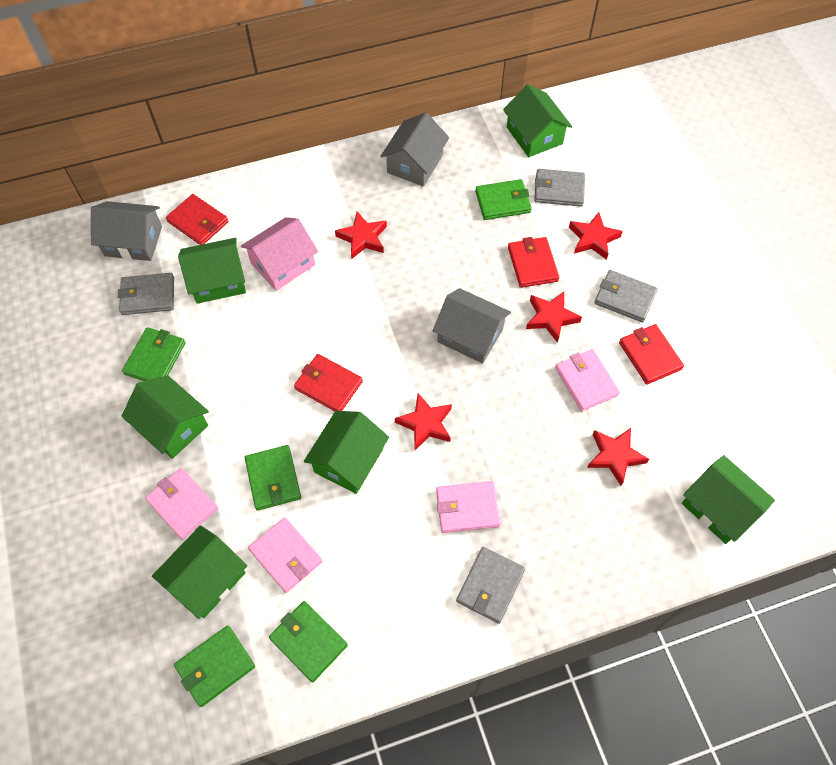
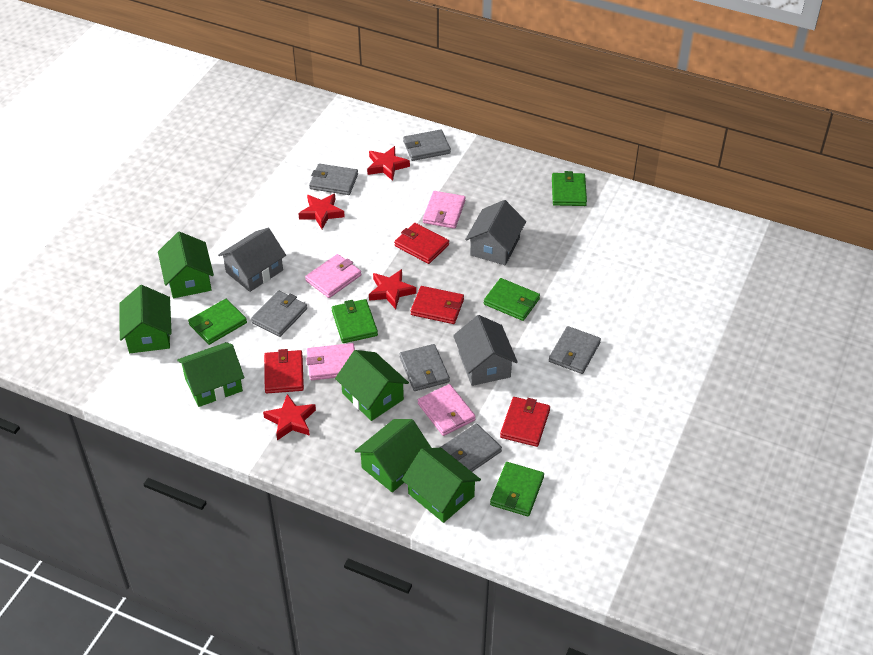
grey wallet: [118,273,174,315] [456,547,525,624] [534,169,585,207] [595,270,658,322] = 4 -> [251,290,307,337] [309,164,358,195] [400,344,450,391] [403,129,451,161] [440,423,502,472] [549,326,601,374] = 6
pink house: [241,217,318,291] = 1 -> none = 0
red star: [335,211,387,259] [395,393,452,450] [526,292,582,343] [569,212,623,260] [587,428,649,486] = 5 -> [263,394,316,440] [298,193,345,229] [367,146,410,181] [369,269,416,309] = 4

